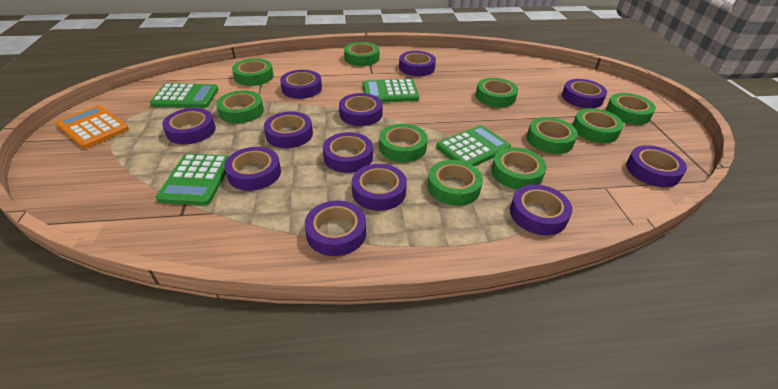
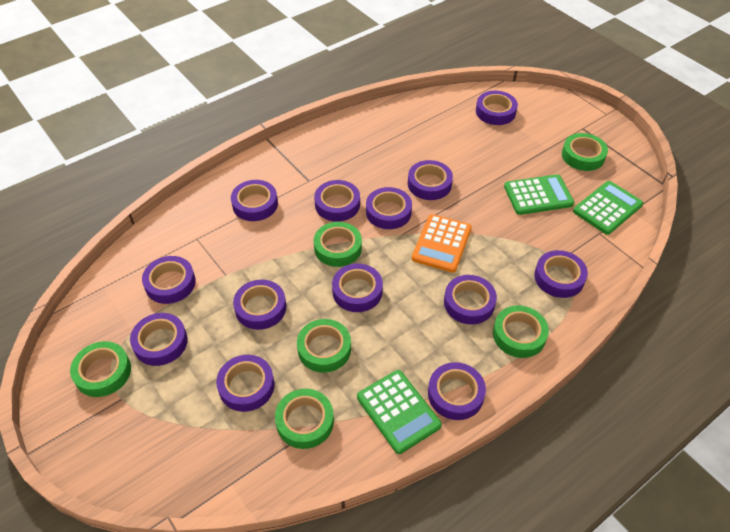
green calculator: [150,83,219,108] [156,154,229,205] [363,79,419,102] [436,125,511,167] = 4 -> [357,370,442,454] [504,174,574,215] [573,181,643,235] = 3
green tape: [216,90,264,124] [232,58,274,86] [344,42,380,66] [379,124,428,162] [427,160,483,206] [475,78,518,107] [491,147,547,190] [526,117,578,154] [572,108,624,143] [606,93,656,125] = 10 -> [70,341,131,397] [275,389,334,449] [297,319,351,373] [314,222,362,267] [493,306,549,358] [562,133,608,171] = 6
purple tape: [162,108,216,144] [224,147,281,191] [264,112,313,148] [280,70,322,99] [305,201,366,256] [323,132,373,173] [339,93,383,126] [352,164,407,211] [399,51,436,76] [510,184,573,235] [562,79,607,108] [626,145,687,187] = 12 -> [130,313,188,366] [142,256,196,304] [216,355,275,412] [231,180,278,221] [233,280,286,330] [314,180,360,222] [332,264,383,312] [366,187,412,229] [408,160,453,200] [428,362,486,420] [444,275,497,325] [476,91,518,125] [534,250,588,298] = 13

